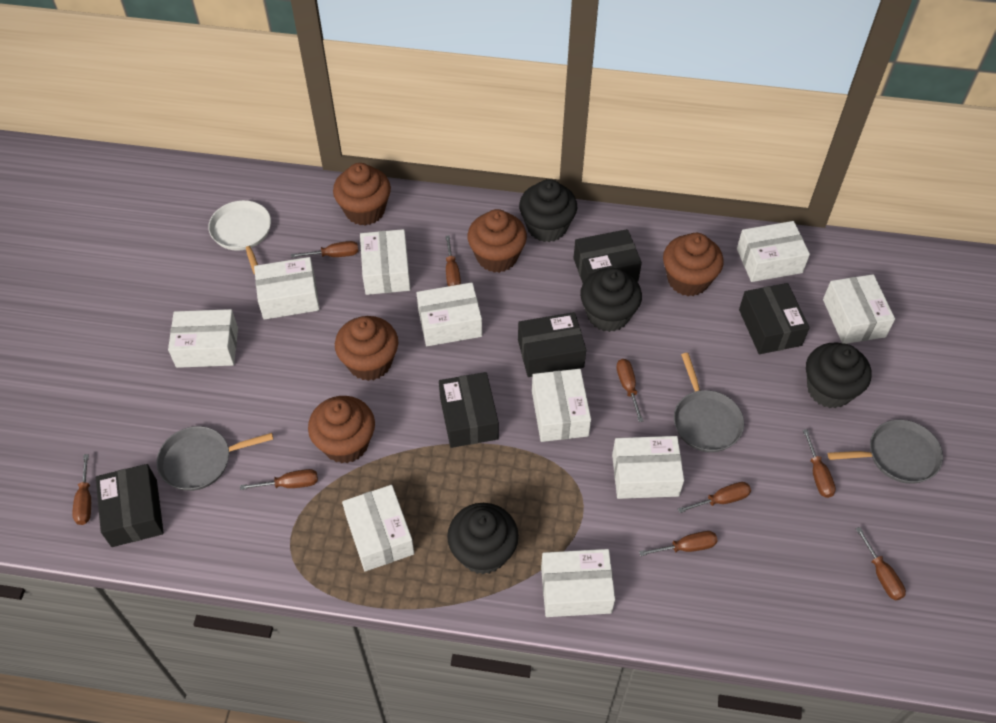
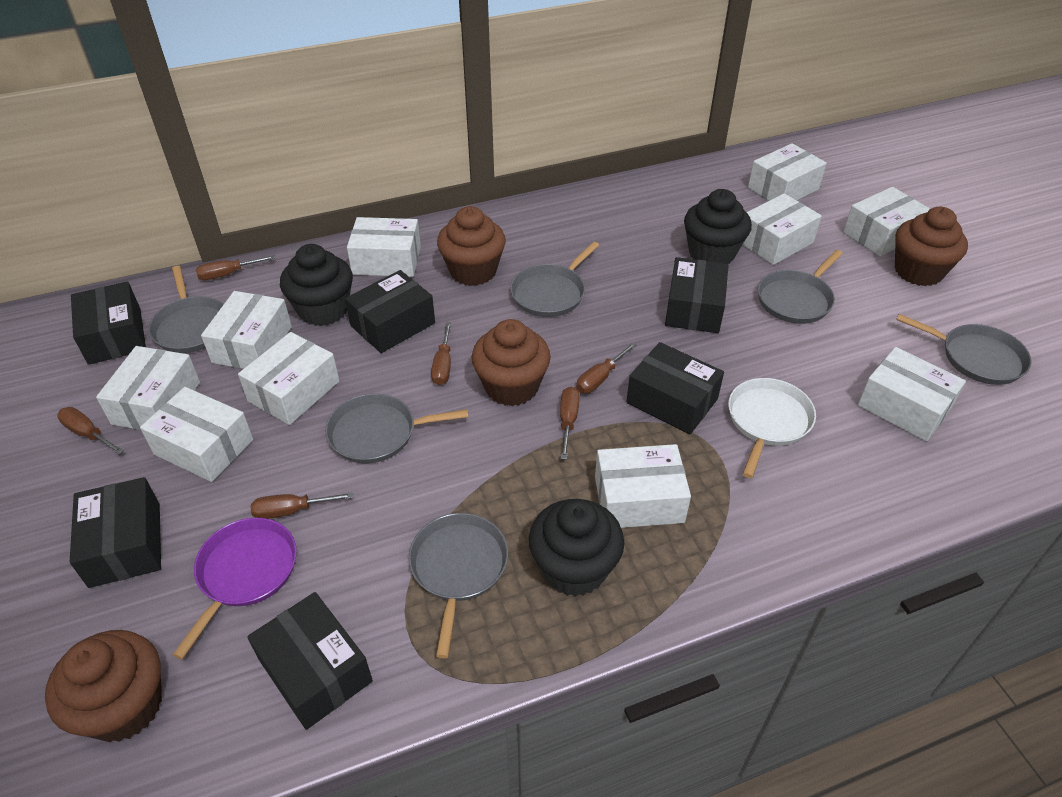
black box: [96,464,164,547] [439,372,499,448] [518,312,586,377] [574,229,642,283] [739,283,809,354] = 5 -> [70,477,161,588] [71,281,146,365] [247,592,373,730] [345,270,435,353] [627,342,724,434] [665,257,729,333] = 6
black cupcake: [447,503,519,574] [519,179,577,242] [580,268,642,332] [806,343,871,408] = 4 -> [280,244,353,326] [529,499,624,597] [684,189,752,264] = 3
brown cupcake: [308,396,375,464] [333,163,391,225] [335,316,398,381] [468,209,527,273] [663,233,724,296] = 5 -> [45,630,162,742] [437,206,506,286] [472,319,551,406] [895,207,968,286] = 4
brown screwdriver: [72,454,91,525] [240,469,318,490] [291,241,358,258] [445,235,461,286] [616,359,643,422] [639,531,718,556] [678,482,751,513] [803,429,836,498] [856,527,906,600] = 9 -> [57,407,124,454] [196,255,275,280] [250,492,353,519] [431,322,451,385] [560,386,580,460] [576,342,636,393] = 6
grey pan: [157,426,273,491] [674,353,744,452] [828,420,943,484] = 3 -> [148,266,224,353] [325,394,469,464] [408,513,508,658] [510,242,599,317] [758,250,843,324] [896,314,1032,385] = 6
purple pan: none = 0 -> [173,518,297,659] = 1

